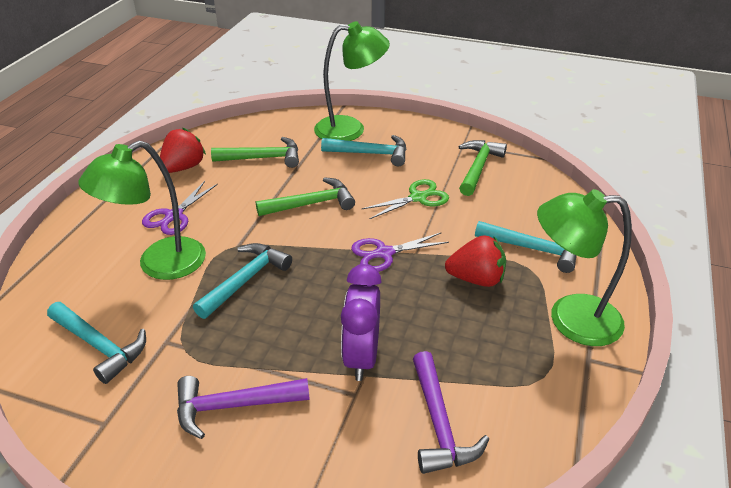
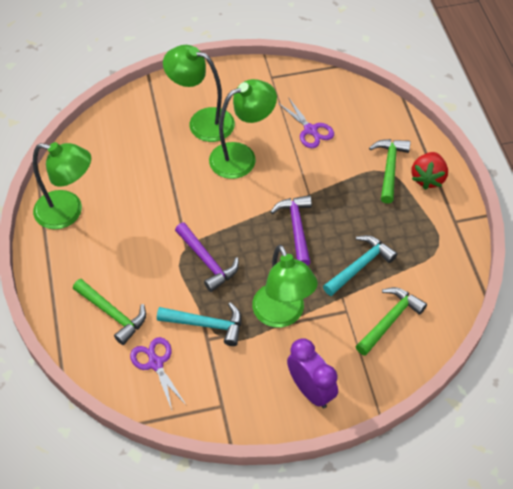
green lamp: [78,141,206,280] [314,21,390,141] [537,189,632,346] = 3 -> [33,142,91,229] [163,45,235,142] [209,79,277,179] [252,245,318,328] = 4
green scissors: [362,179,449,219] = 1 -> none = 0
red strawberry: [160,128,206,173] [445,235,506,287] = 2 -> [411,152,448,190] = 1
turquoise hammer: [47,302,146,384] [193,243,292,319] [321,135,407,166] [475,221,577,273] = 4 -> [157,302,241,346] [323,235,397,296] = 2

